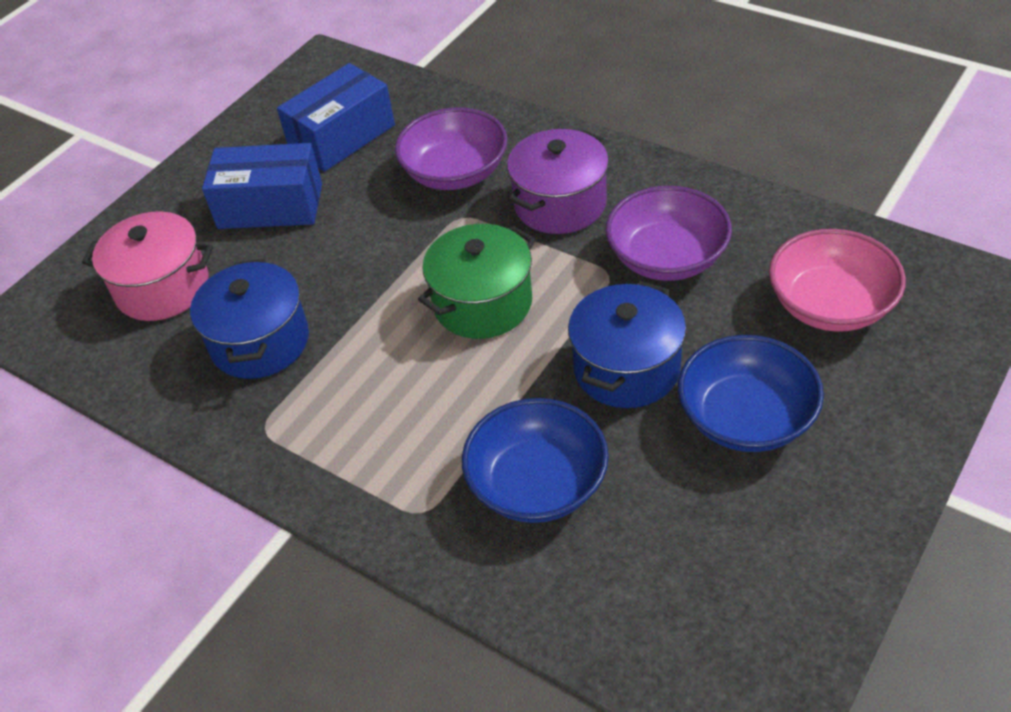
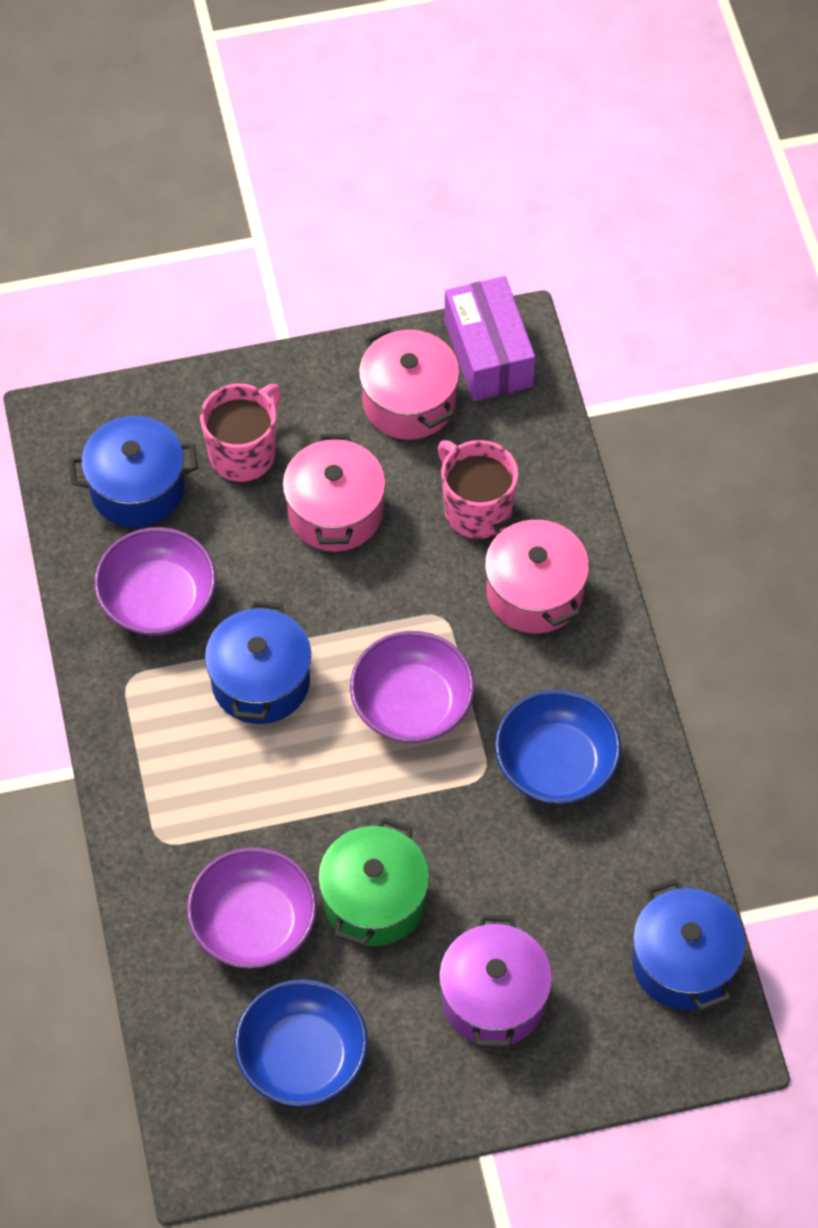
blue box: [202,143,322,229] [277,63,395,172] = 2 -> none = 0
blue pot: [190,259,309,379] [568,281,686,408] = 2 -> [69,416,198,527] [205,601,311,724] [632,879,745,1011] = 3
pink bowl: [769,229,906,332] = 1 -> none = 0
pink mug: none = 0 -> [200,384,281,483] [438,440,518,540] = 2
pink pot: [82,211,213,321] = 1 -> [283,434,386,552] [359,327,460,440] [485,514,589,633] = 3
purple bowl: [395,107,508,190] [606,186,732,281] = 2 -> [94,527,216,636] [187,847,317,969] [350,631,475,743] = 3
purple box: none = 0 -> [444,276,535,401] = 1

